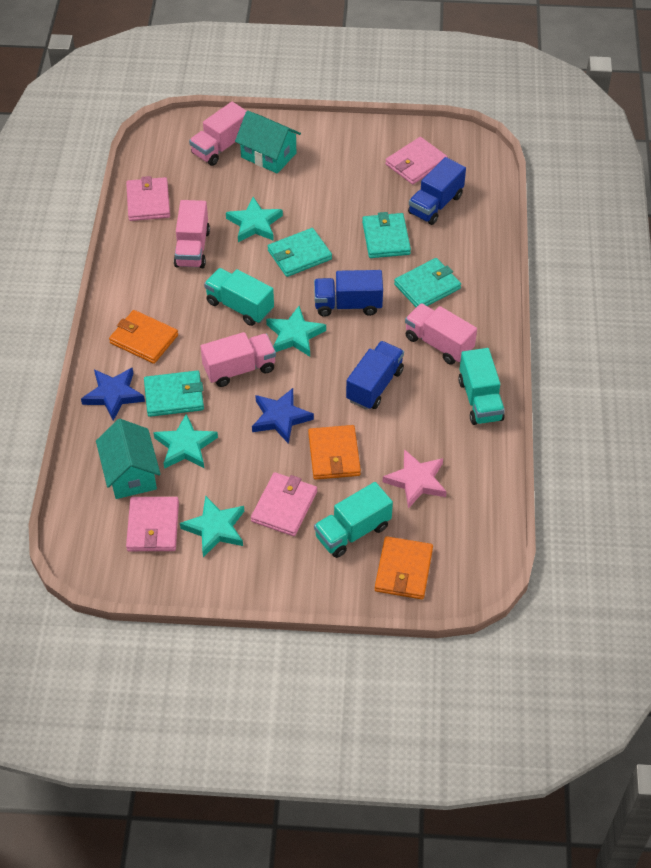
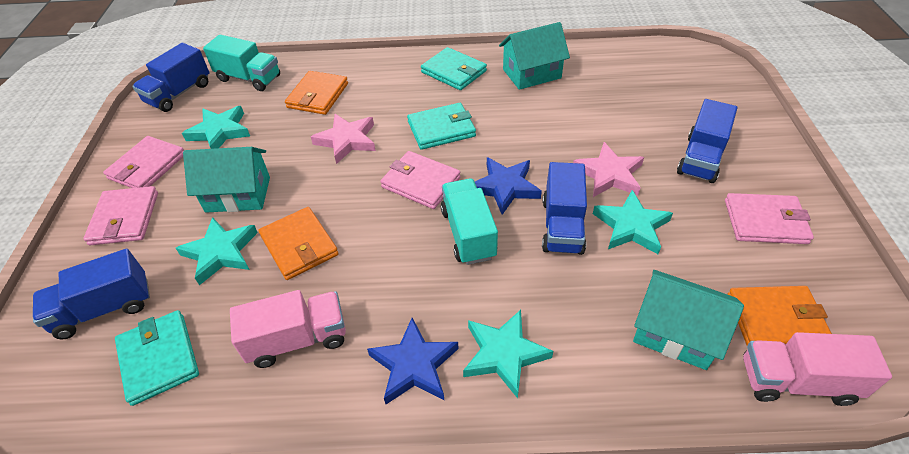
blue truck: [314,270,383,317] [346,341,404,410] [408,157,466,225] = 3 -> [33,249,150,339] [132,43,209,112] [542,162,587,255] [677,99,737,183] = 4
pink star: [383,449,447,509] = 1 -> [311,114,376,164] [573,142,644,197] = 2
pink truck: [174,200,210,268] [189,102,246,166] [201,332,276,387] [405,303,477,365] = 4 -> [230,290,346,368] [743,332,892,406] = 2
turquoise house: [96,419,161,499] [235,111,301,174] = 2 -> [183,147,270,213] [499,22,570,90] [633,270,744,370] = 3
turquoise truck: [204,268,274,326] [314,482,393,558] [458,348,505,425] = 3 -> [203,34,280,91] [441,179,498,265] = 2
turquoise wallet: [144,370,204,417] [268,228,332,277] [362,212,411,258] [394,258,461,307] = 4 -> [115,310,199,406] [407,103,476,150] [421,47,487,90] = 3

